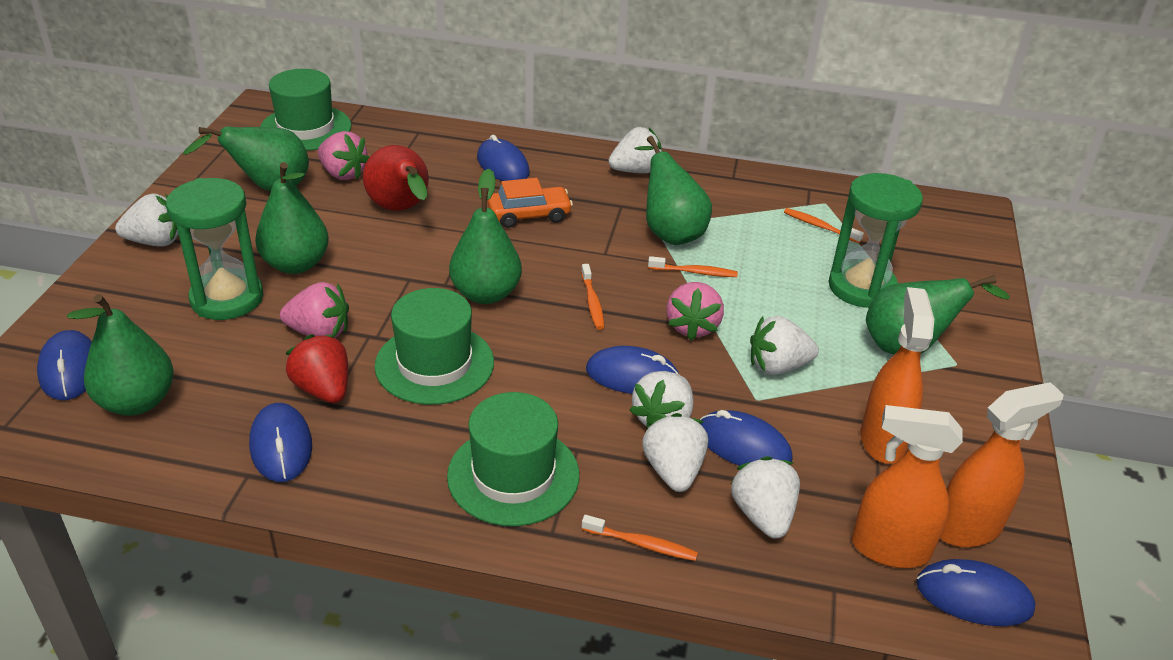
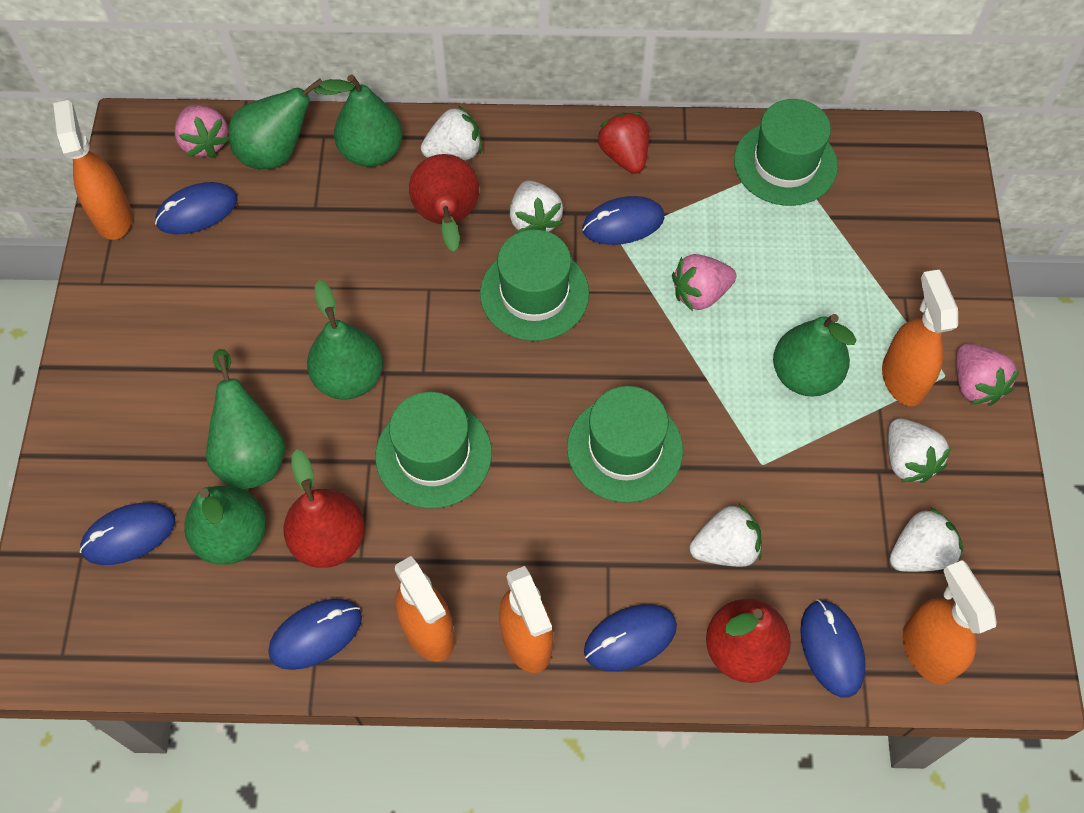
green hat: [260,69,352,151] [374,288,494,405] [447,392,579,526] = 3 -> [375,392,492,509] [480,230,589,341] [567,386,683,503] [734,99,838,206] = 4
green hourglass: [166,178,264,320] [828,173,923,308] = 2 -> none = 0
orange car: [487,178,573,228] = 1 -> none = 0
orange spray bottle: [852,405,963,568] [861,287,934,464] [940,382,1064,547] = 3 -> [53,100,132,240] [395,556,455,662] [499,566,553,673] [882,270,958,406] [903,560,997,685] = 5
orange toothbrush: [581,264,605,330] [582,515,698,561] [648,256,738,277] [784,208,864,243] = 4 -> none = 0
red pear: [363,145,429,211] = 1 -> [284,449,365,568] [409,154,479,251] [706,599,791,683] = 3
white strawberry: [115,193,179,246] [609,127,662,173] [629,371,693,429] [642,413,708,492] [731,456,800,539] [750,316,819,375] = 6 -> [421,105,482,160] [510,181,563,233] [690,504,762,567] [888,419,951,483] [889,507,963,572] = 5

